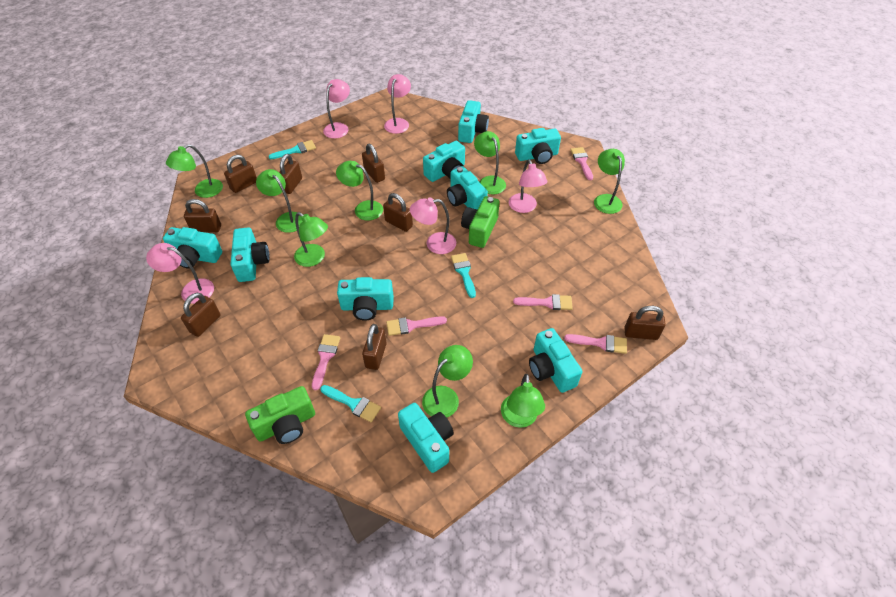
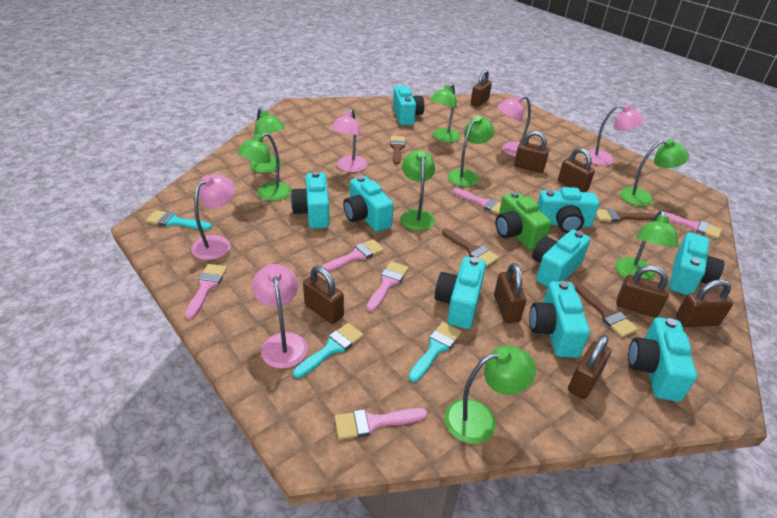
brown brush: none = 0 -> [390,136,405,165] [442,229,499,267] [575,284,638,337] [596,209,656,222] = 4
green camera: [245,386,315,444] [461,196,500,248] = 2 -> [495,191,551,250] = 1
pink brush: [312,334,340,390] [386,316,447,336] [513,294,573,310] [564,334,627,354] [570,147,593,180] = 5 -> [185,264,227,319] [321,239,384,272] [335,408,428,440] [366,261,409,312] [453,188,501,215] [656,210,722,239] = 6

